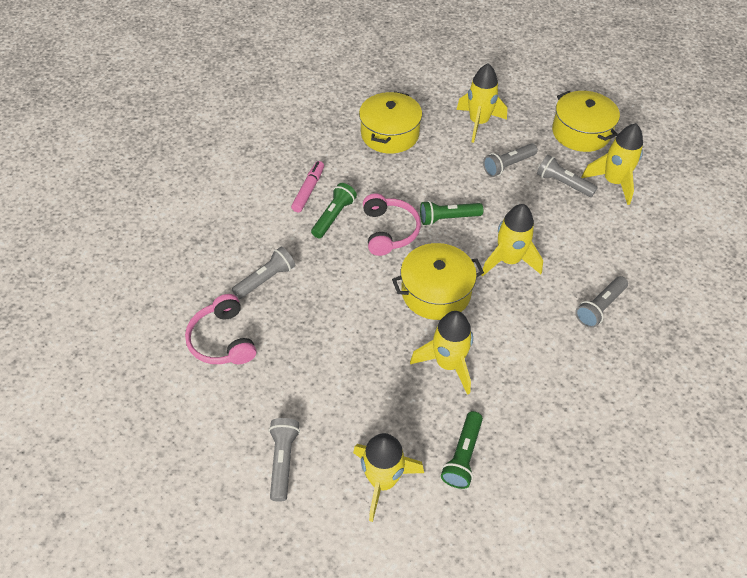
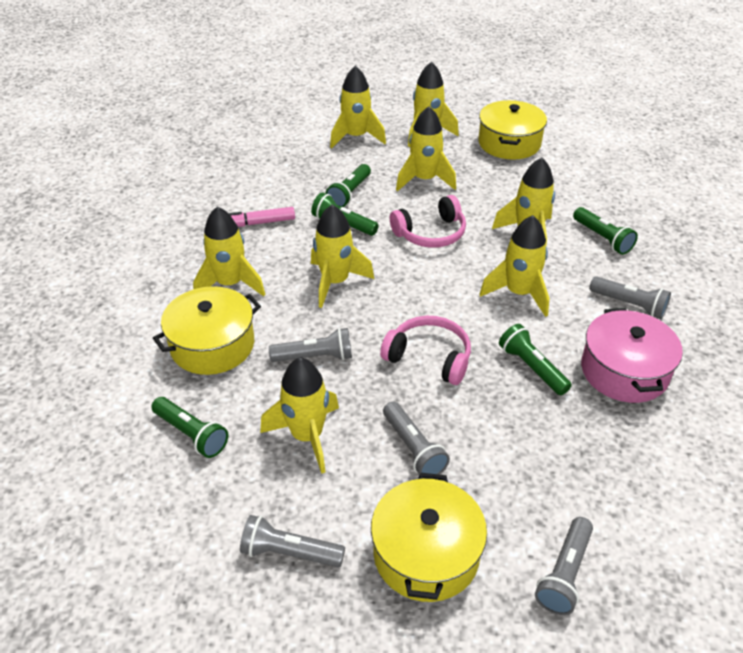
green flashlight: [311,183,357,239] [420,201,483,226] [441,411,483,489] = 3 -> [151,397,228,458] [311,192,379,236] [326,164,371,207] [499,324,572,395] [573,207,638,255] = 5
pink pot: none = 0 -> [581,308,683,403] = 1
yellow rocket: [353,433,424,522] [410,311,473,395] [456,63,507,143] [482,204,543,277] [581,123,643,205] = 5 -> [193,206,265,296] [260,358,339,474] [311,205,374,308] [330,66,386,148] [396,106,456,191] [408,62,459,147] [479,215,549,317] [492,158,555,245] = 8

